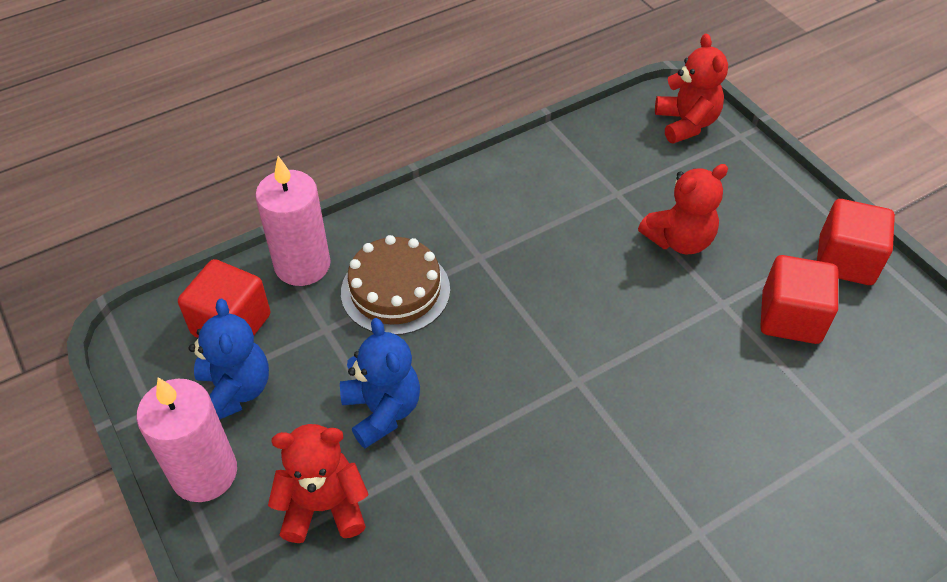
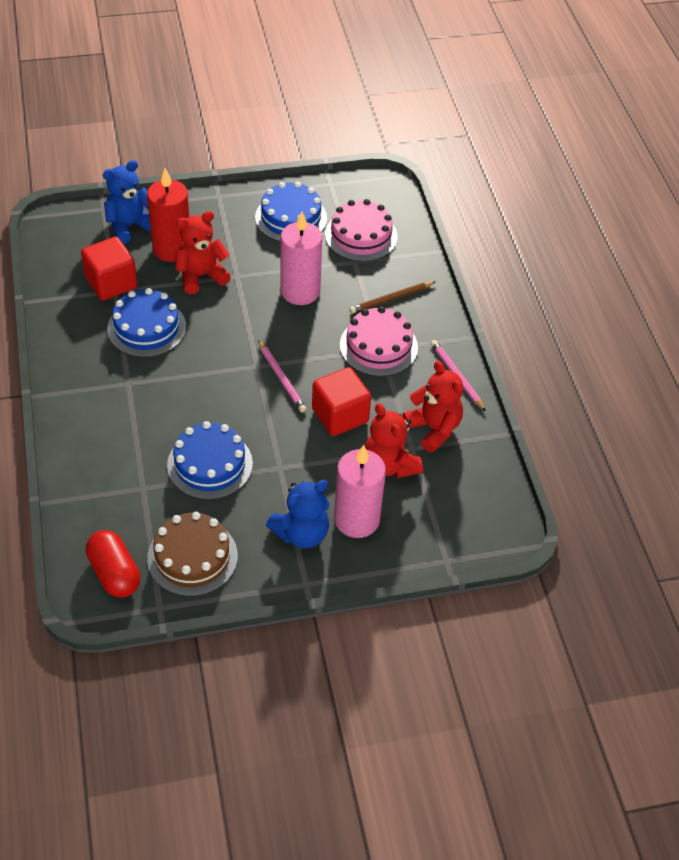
blue cake: none = 0 -> [107,288,186,357] [167,421,253,500] [255,182,327,242] = 3
brown pencil: none = 0 -> [349,282,435,313] = 1
pink cake: none = 0 -> [325,199,398,262] [340,306,418,376] = 2
pink pencil: none = 0 -> [258,340,306,412] [431,340,486,412] = 2
red candle: none = 0 -> [147,168,190,262] = 1
red capsule: none = 0 -> [86,530,140,598] = 1
red cube: [178,259,270,338] [760,255,838,344] [817,199,895,285] = 3 -> [81,237,137,301] [312,367,371,436] = 2

